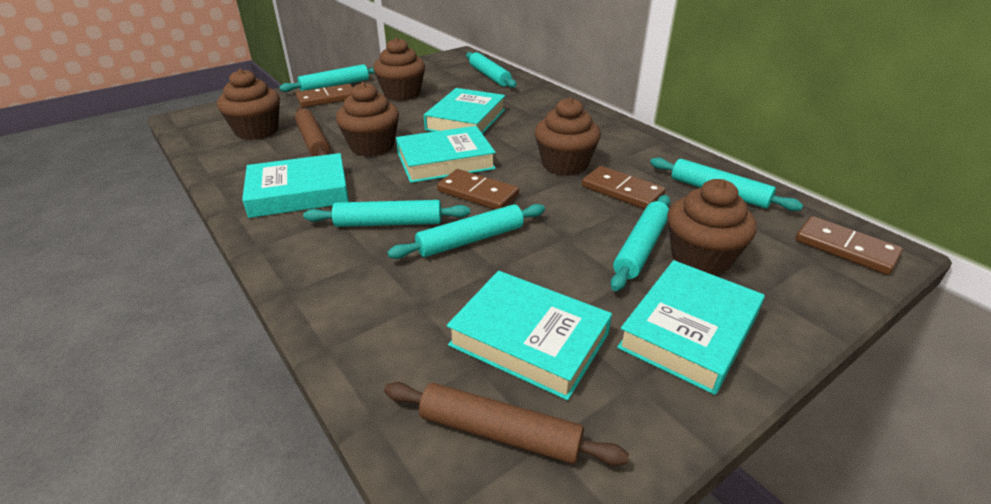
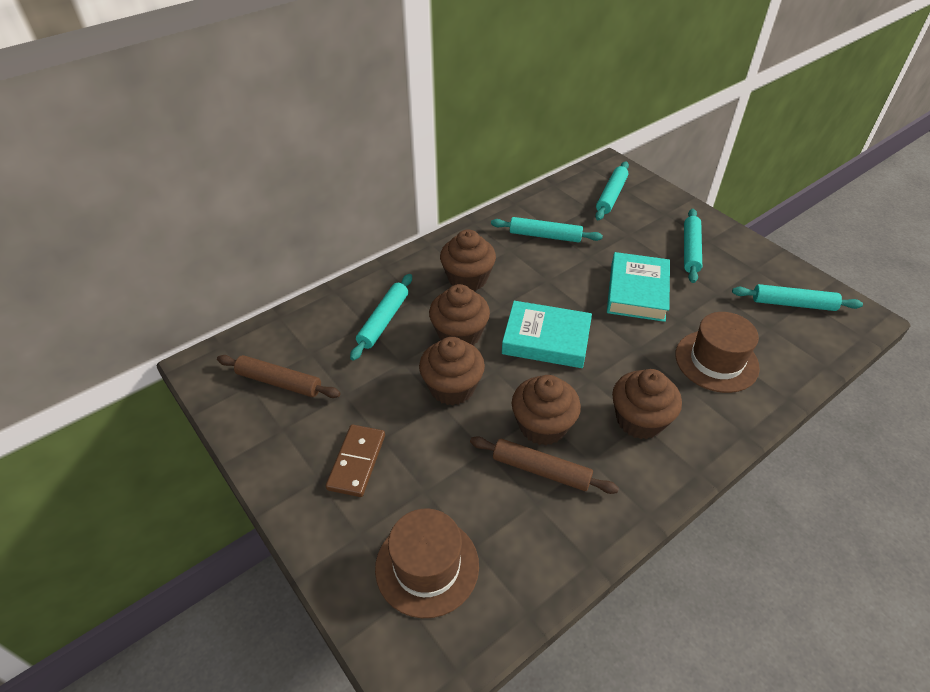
brown domino: [296,84,353,107] [437,169,519,210] [582,166,666,209] [796,216,903,275] = 4 -> [326,425,385,497] = 1
brown hat: none = 0 -> [375,508,479,618] [675,312,760,393] = 2
turquoise book: [242,153,349,218] [396,126,496,183] [424,88,505,134] [447,271,612,401] [617,260,765,395] = 5 -> [502,301,592,368] [607,252,670,322] = 2
turquoise rolling pin: [279,64,375,92] [303,200,470,227] [387,204,545,259] [466,52,516,88] [610,195,670,291] [650,157,803,211] = 6 -> [350,274,412,361] [491,217,603,242] [595,162,629,220] [684,209,702,283] [732,284,863,311] = 5

